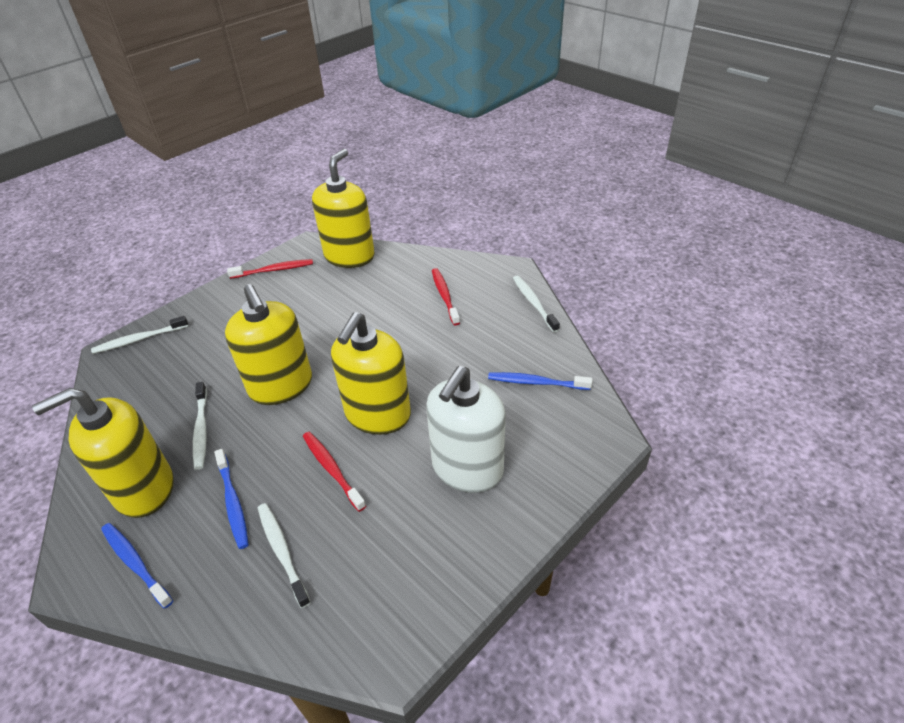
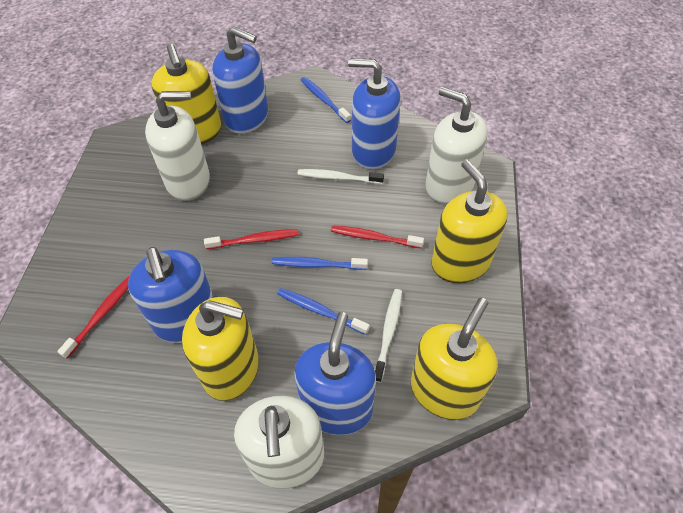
blue soap dispenser: none = 0 -> [128,247,214,343] [212,26,268,134] [294,312,376,435] [348,58,401,169] = 4
white soap dispenser: [426,366,506,493] = 1 -> [145,91,210,201] [234,396,324,489] [425,87,488,204] = 3
white toothbrush: [91,316,188,354] [193,382,207,470] [258,503,311,608] [513,276,560,332] = 4 -> [298,169,384,184] [375,289,402,383] = 2

